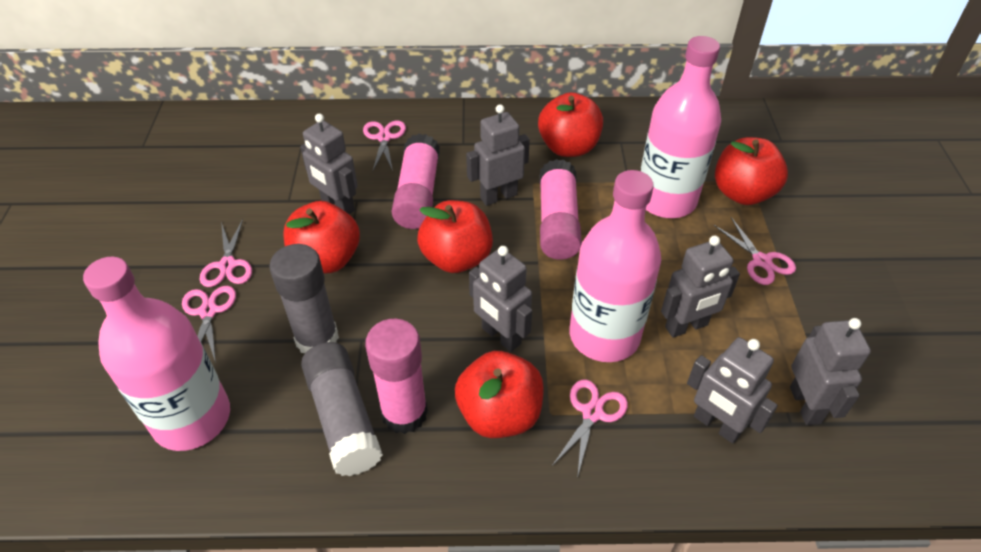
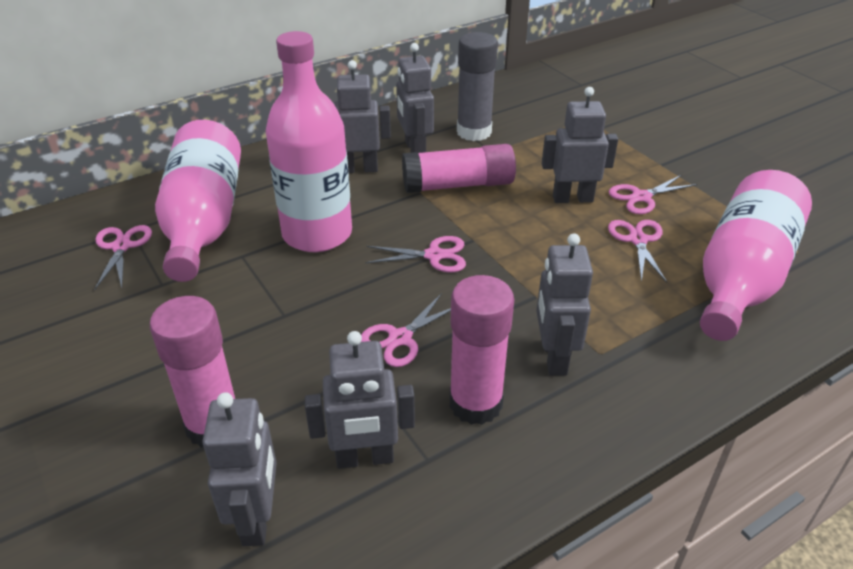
grey glue stick: [269,244,339,353] [301,342,383,476] = 2 -> [457,32,498,141] = 1
red apple: [283,201,360,273] [417,200,493,273] [455,351,544,438] [538,92,603,157] [715,137,788,205] = 5 -> none = 0

